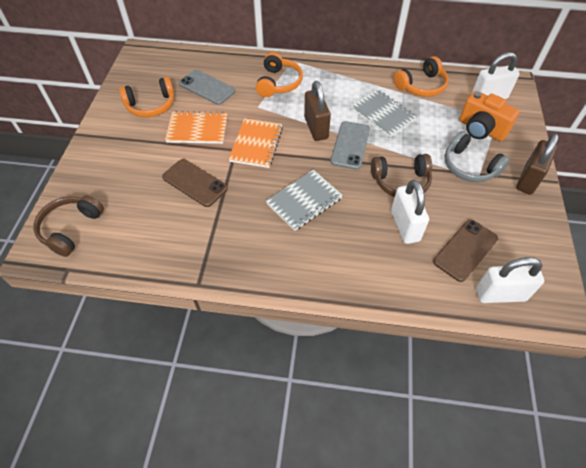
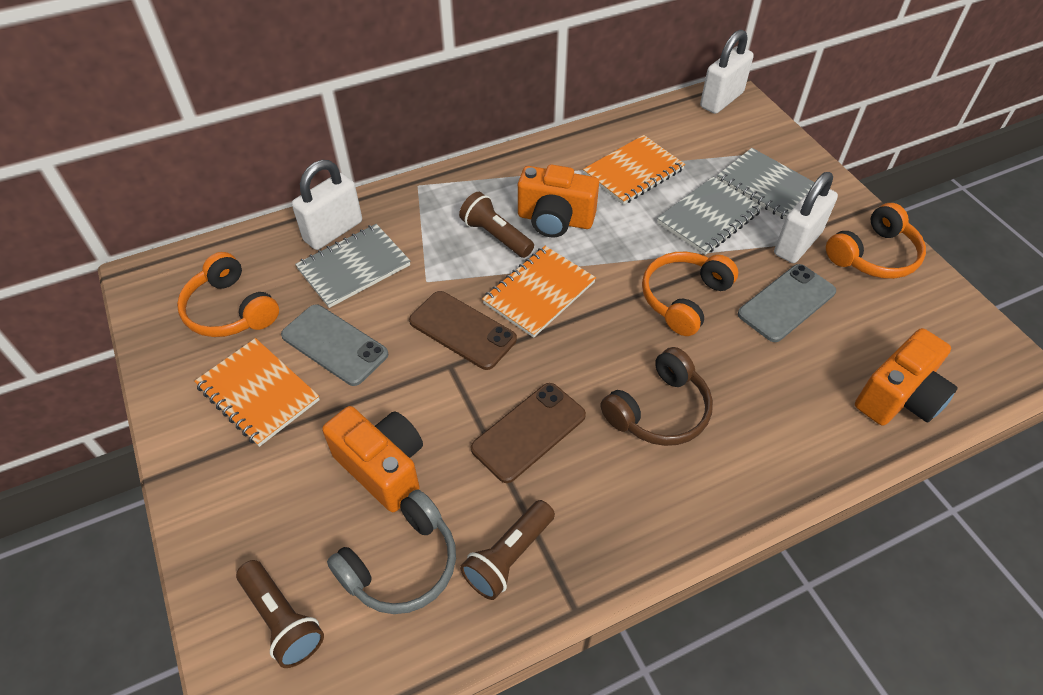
brown flashlight: none = 0 -> [236,560,324,668] [459,192,534,258] [460,500,555,600] = 3
brown headphones: [33,195,104,257] [371,154,432,197] = 2 -> [601,347,713,446] = 1
brown padlock: [304,81,331,141] [516,133,559,195] = 2 -> none = 0
grey notebook: [266,170,343,231] [350,89,417,137] = 2 -> [295,224,410,308] [657,177,762,255] [717,148,815,220] = 3
orange camera: [459,91,520,141] = 1 -> [322,406,423,512] [518,164,599,238] [855,328,957,426] = 3
orange notebook: [165,111,227,144] [229,118,283,168] = 2 -> [194,338,320,447] [482,246,596,338] [583,135,685,205] = 3

